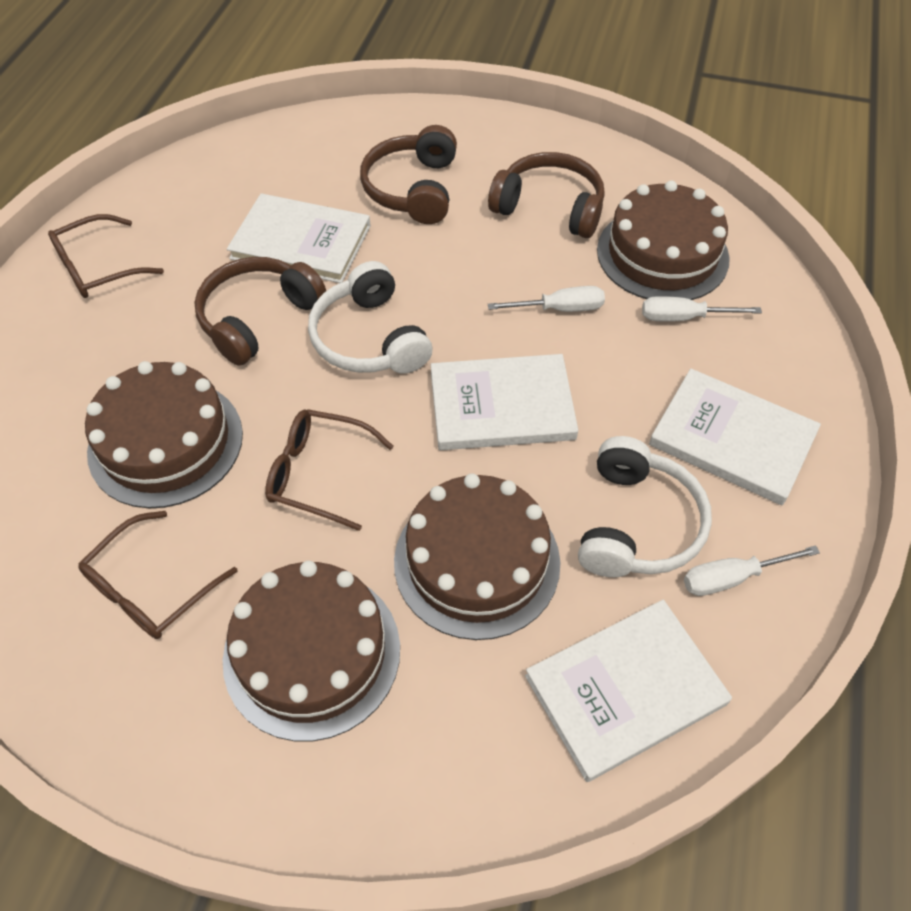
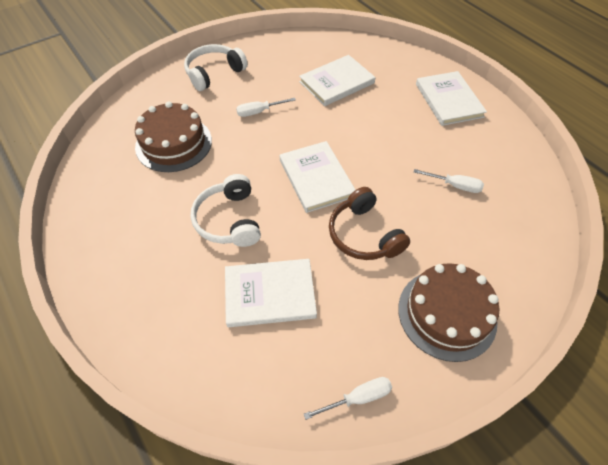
brown cake: [85,361,243,508] [223,561,400,741] [394,473,560,640] [597,181,730,300] = 4 -> [135,101,212,172] [398,263,499,362] = 2
brown glasses: [48,214,164,298] [78,511,238,639] [265,409,394,531] = 3 -> none = 0
brown headphones: [194,257,326,366] [360,125,457,224] [488,152,605,238] = 3 -> [329,187,410,260] = 1

